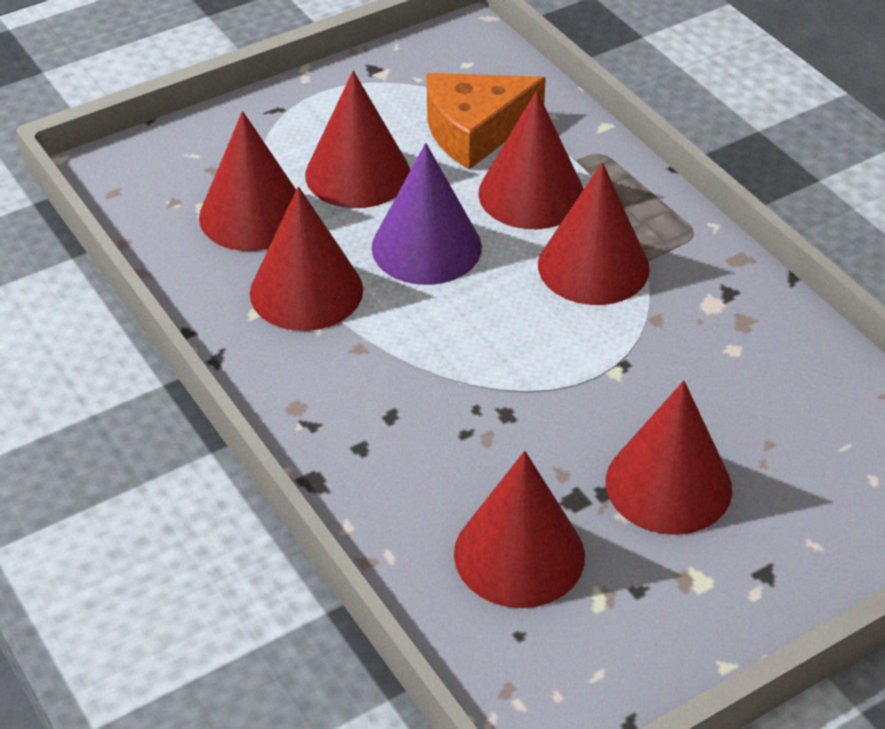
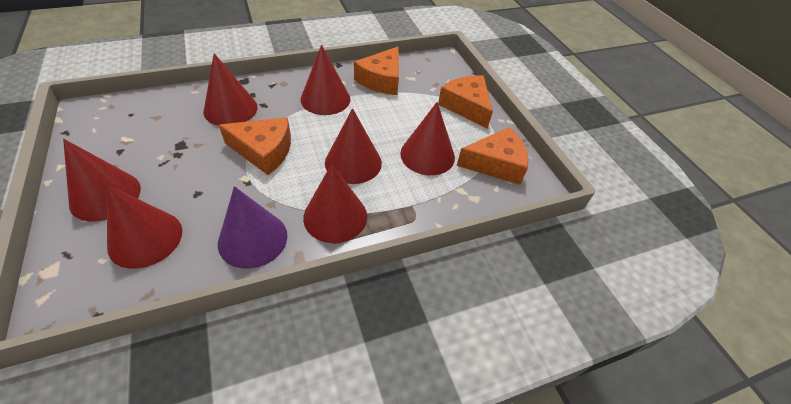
orange cheese: [427,73,546,169] = 1 -> [219,117,291,175] [354,47,399,95] [438,75,493,129] [457,127,529,185] = 4

